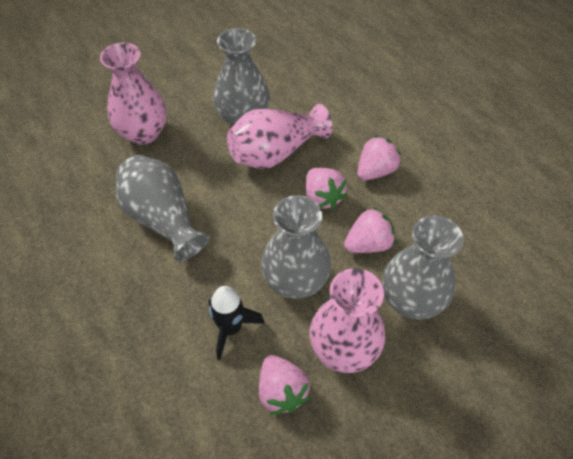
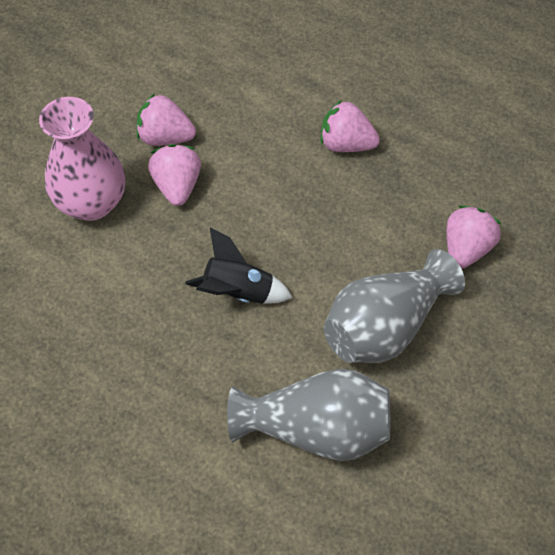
grey vase: [116,155,209,262] [213,28,270,127] [261,195,331,299] [382,215,464,319] = 4 -> [227,368,390,461] [324,249,465,363] = 2
pink vase: [100,43,167,145] [227,104,332,169] [309,268,385,373] = 3 -> [39,97,125,221] = 1

